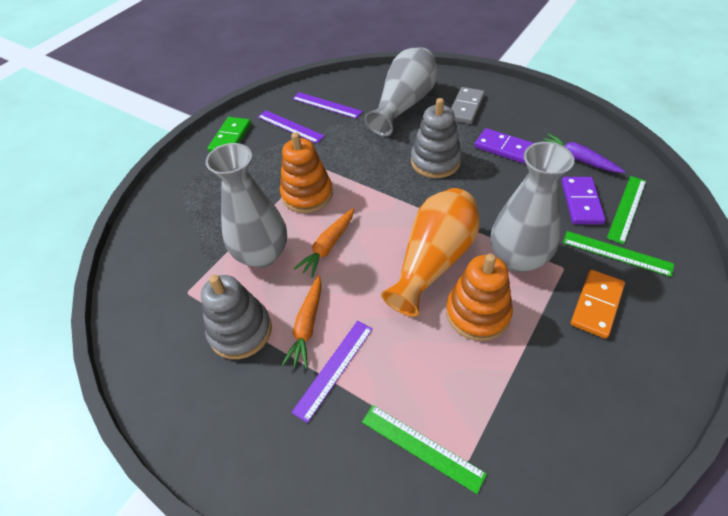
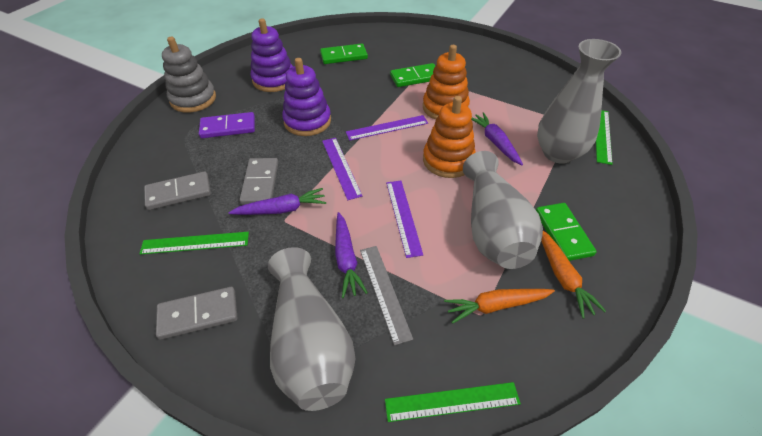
green domino: [207,117,251,153] = 1 -> [320,44,368,64] [390,63,435,87] [536,203,597,261] = 3
grey domino: [451,87,485,124] = 1 -> [144,171,211,210] [156,287,237,340] [240,158,278,205] = 3
grey ruler: none = 0 -> [360,246,413,345] = 1
grey stacking toy: [201,275,272,359] [411,98,462,178] = 2 -> [162,37,216,113] = 1
orange domino: [571,270,625,339] = 1 -> none = 0
orange vase: [381,188,480,317] = 1 -> none = 0
purple carrot: [543,134,625,173] = 1 -> [229,188,326,215] [335,212,368,298] [471,112,523,165] = 3
purple domino: [475,128,534,164] [562,177,606,224] = 2 -> [199,112,255,138] = 1
purple stacking toy: none = 0 -> [251,18,293,92] [282,58,331,136] = 2

